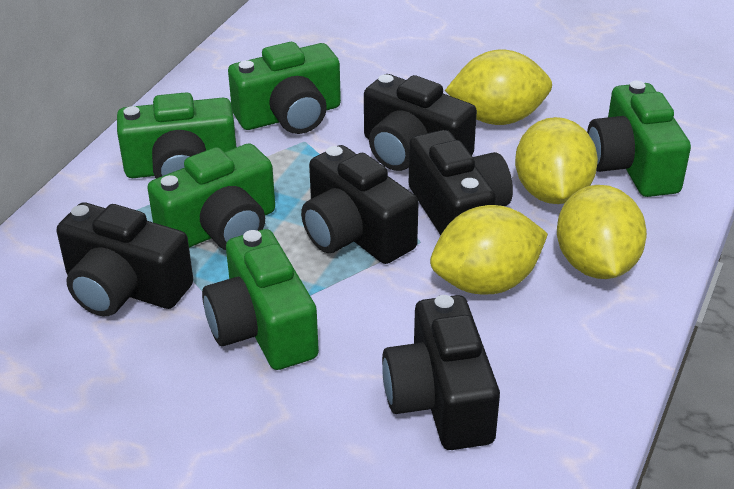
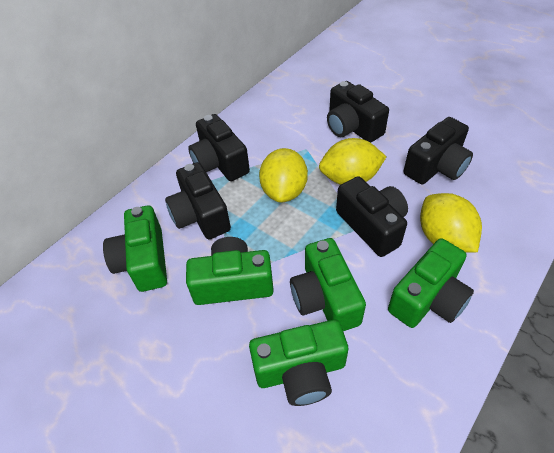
yellow lemon: [430,205,548,295] [445,49,552,125] [515,117,598,204] [557,185,647,279] = 4 -> [259,148,308,203] [319,138,386,185] [420,193,482,253] = 3

